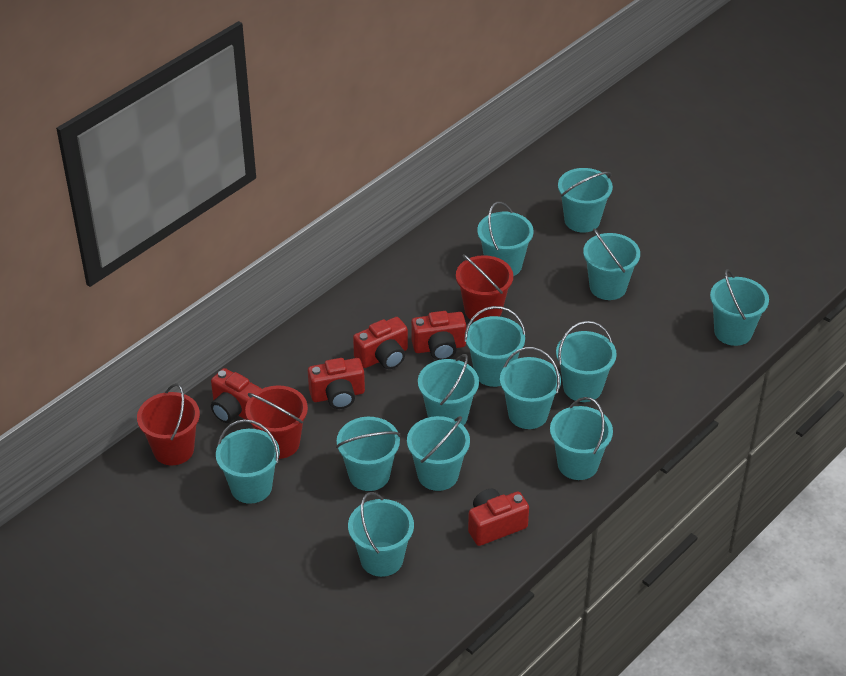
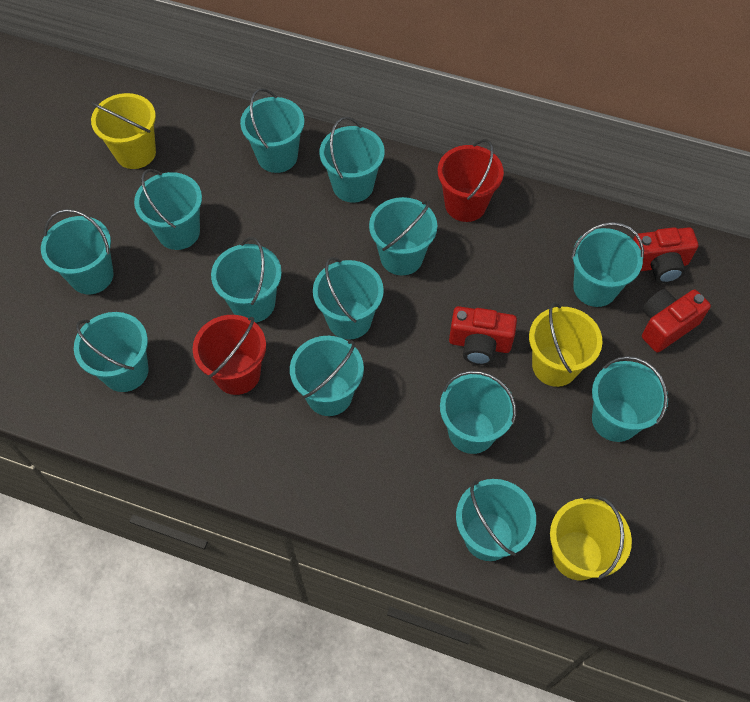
red bucket: [137,383,200,465] [245,385,308,459] [456,254,513,322] = 3 -> [193,315,266,395] [438,139,504,222] = 2
red camera: [211,368,262,423] [308,358,365,409] [353,317,408,369] [411,311,466,360] [468,489,529,546] = 5 -> [449,306,517,365] [633,227,698,283] [642,289,711,352] = 3
yellow bucket: none = 0 -> [91,93,156,169] [529,302,603,387] [550,495,632,580] = 3

